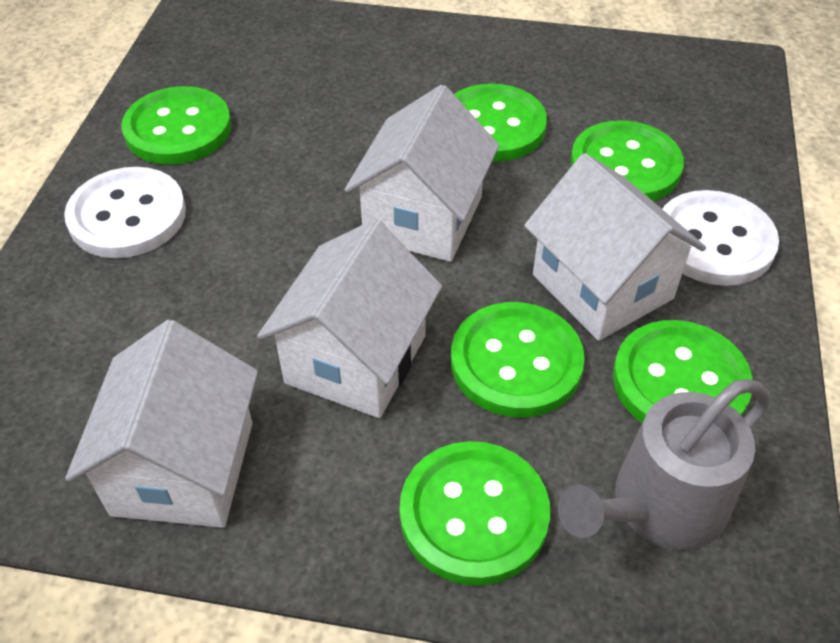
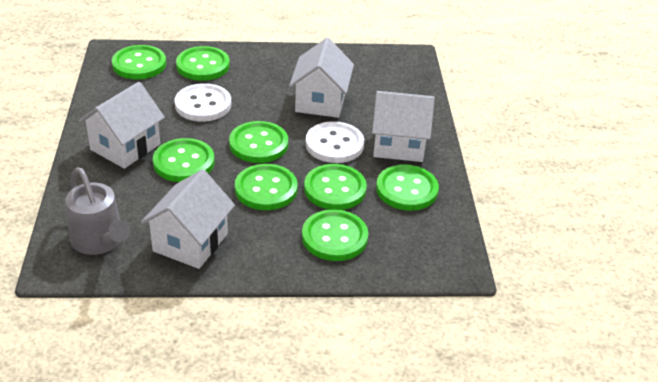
green button: [121,86,231,165] [399,441,550,586] [451,302,585,418] [454,84,547,162] [570,120,684,202] [613,320,753,423] = 6 -> [112,45,166,79] [153,138,215,182] [176,46,230,81] [229,121,288,163] [235,164,298,210] [302,209,368,261] [304,164,367,210] [376,164,439,211] = 8

